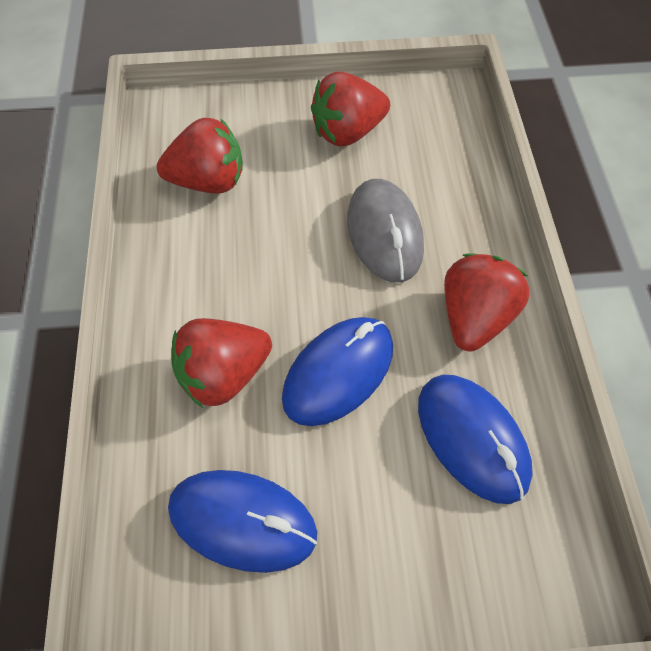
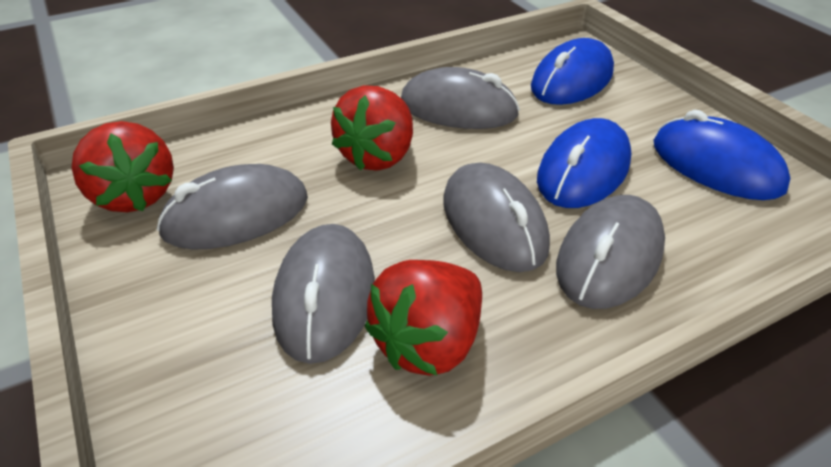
grey mouse: [347,179,424,283] = 1 -> [157,164,308,250] [272,224,375,364] [401,67,520,129] [443,163,550,272] [556,195,665,309] = 5
red strawberry: [157,118,242,194] [171,318,272,408] [311,71,390,147] [444,253,529,351] = 4 -> [71,121,174,212] [331,85,413,171] [365,260,482,376] = 3

